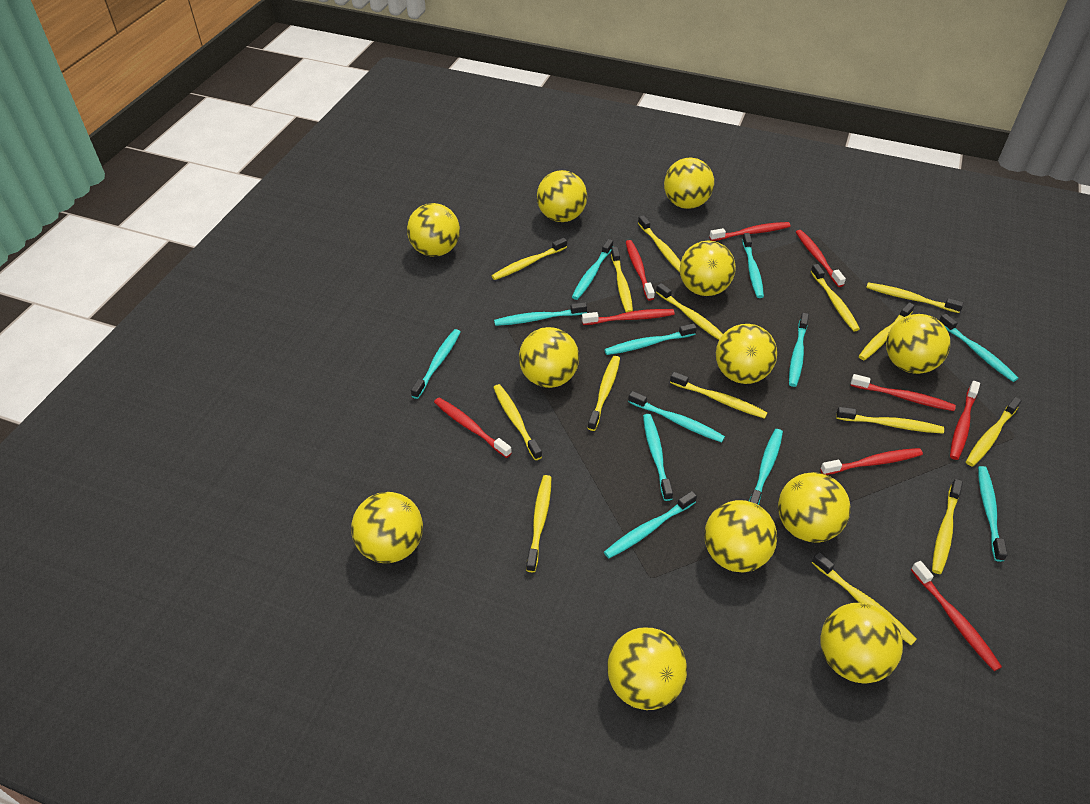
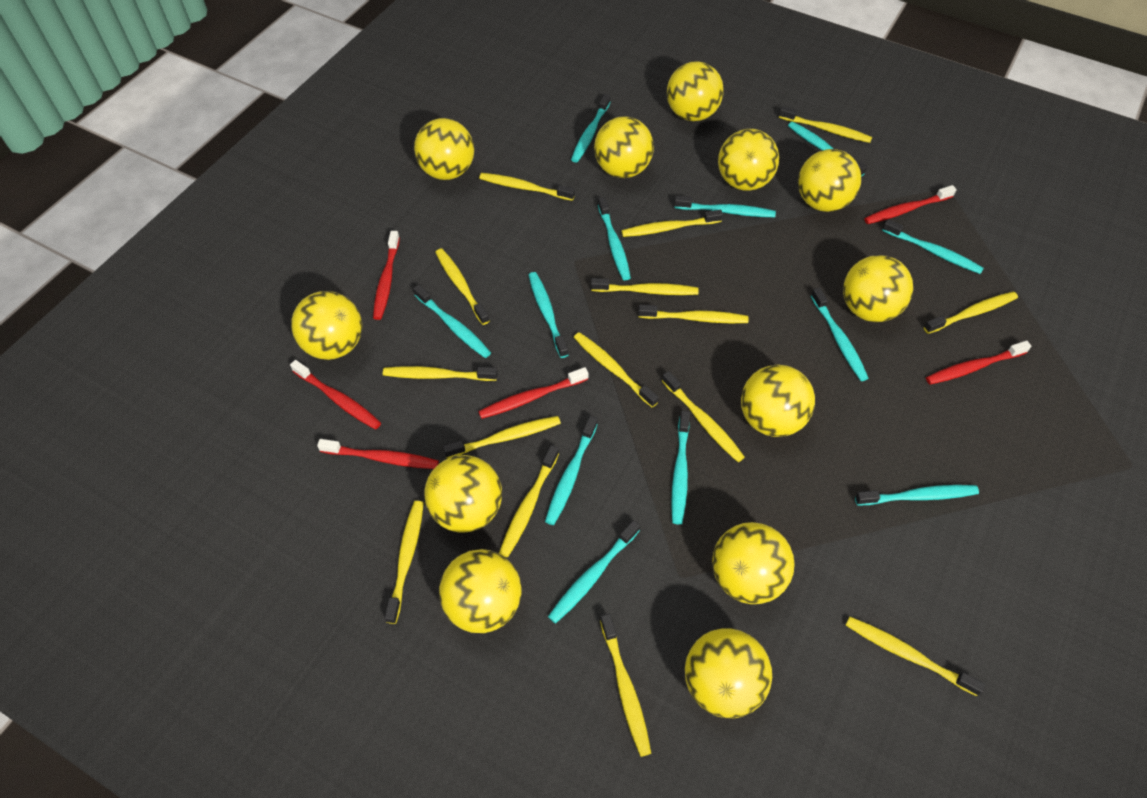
red toothbrush: [434,398,512,458] [582,309,675,325] [626,240,655,301] [709,222,791,241] [796,230,846,287] [820,448,923,475] [850,374,956,411] [911,561,1002,671] [950,381,980,460] = 9 -> [290,360,381,429] [317,439,439,469] [373,231,400,320] [478,367,589,419] [864,185,957,224] [926,341,1031,385] = 6

